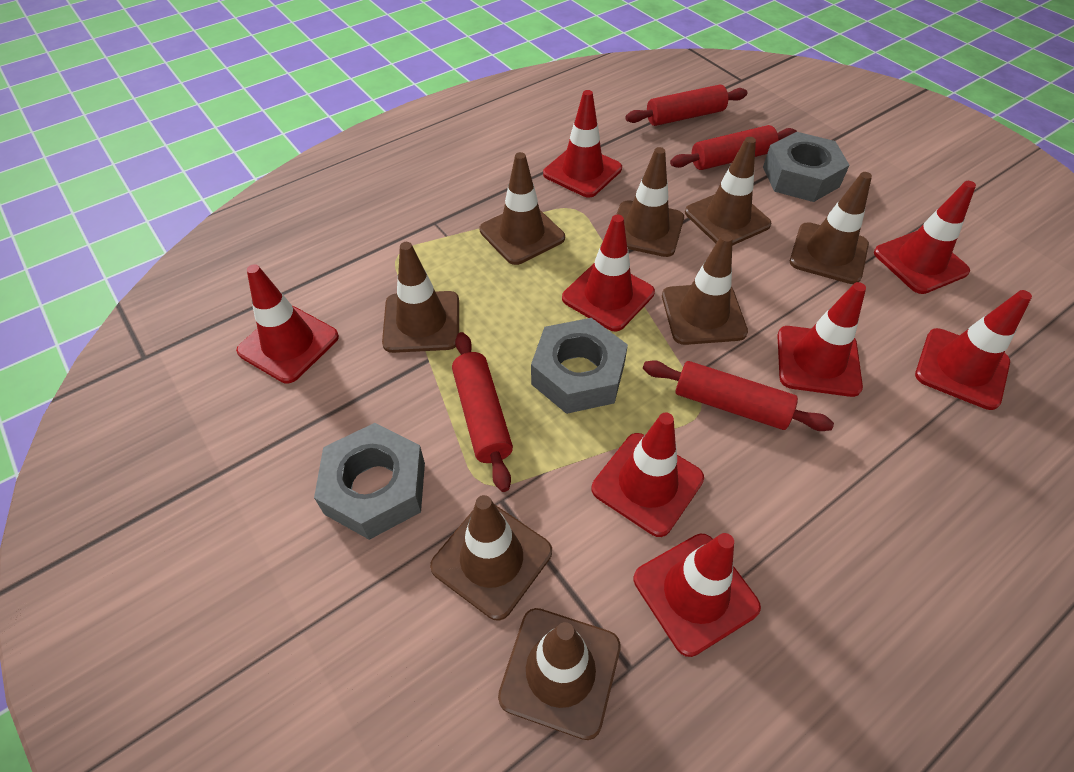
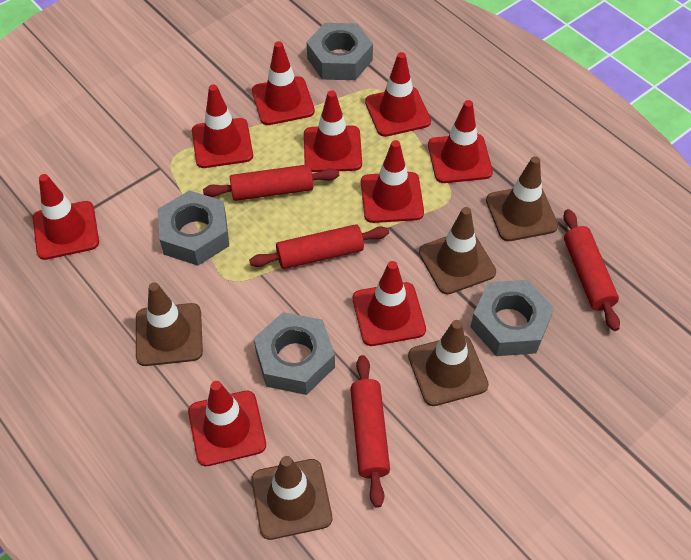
brown traffic cone: [382,242,459,353] [430,495,552,620] [480,152,565,265] [498,608,621,740] [616,147,684,257] [662,233,748,345] [685,137,772,246] [790,172,872,284] = 8 -> [136,282,203,366] [251,456,332,540] [408,320,489,406] [419,207,496,295] [486,156,558,241] = 5
grey nut: [314,423,425,540] [531,318,628,414] [763,132,850,202] = 3 -> [158,190,229,266] [254,312,335,395] [307,23,373,80] [471,280,554,356] = 4
red traffic cone: [236,264,339,383] [543,90,622,198] [562,215,655,332] [592,412,704,537] [634,533,761,657] [777,282,866,397] [874,181,976,294] [915,290,1032,410] = 8 -> [33,174,99,260] [188,381,266,466] [192,85,253,168] [252,41,315,125] [304,90,362,172] [353,261,426,346] [361,140,424,223] [365,52,431,137] [428,100,493,183] = 9

